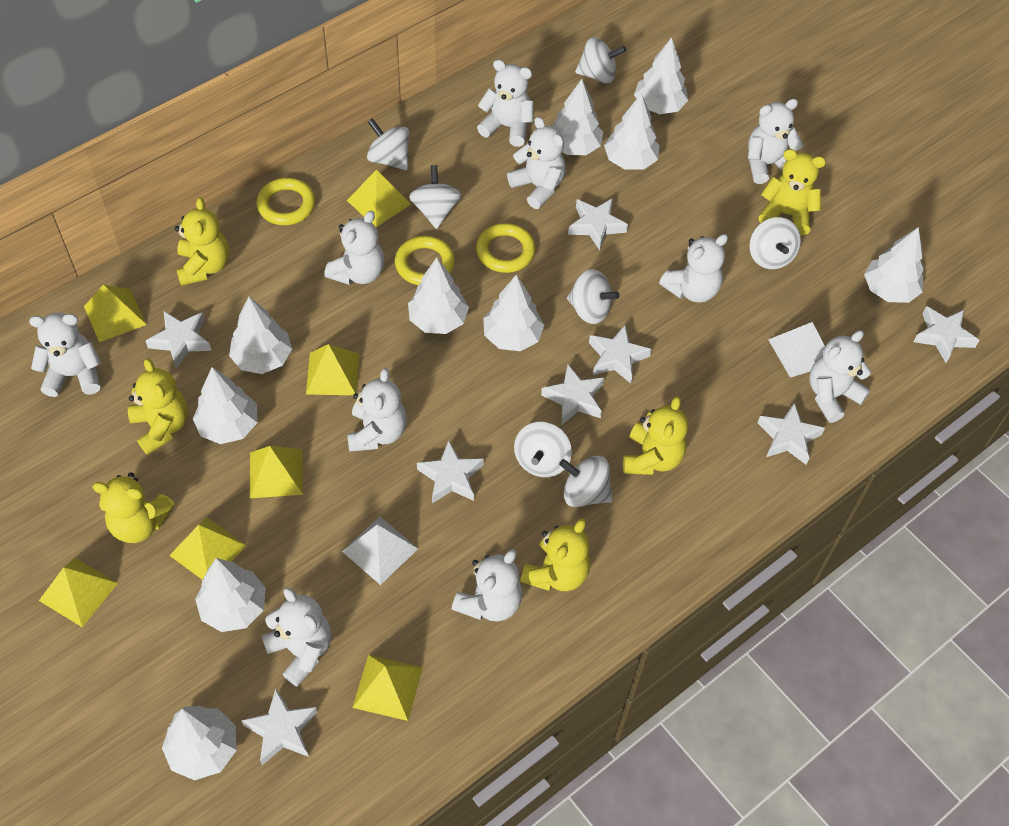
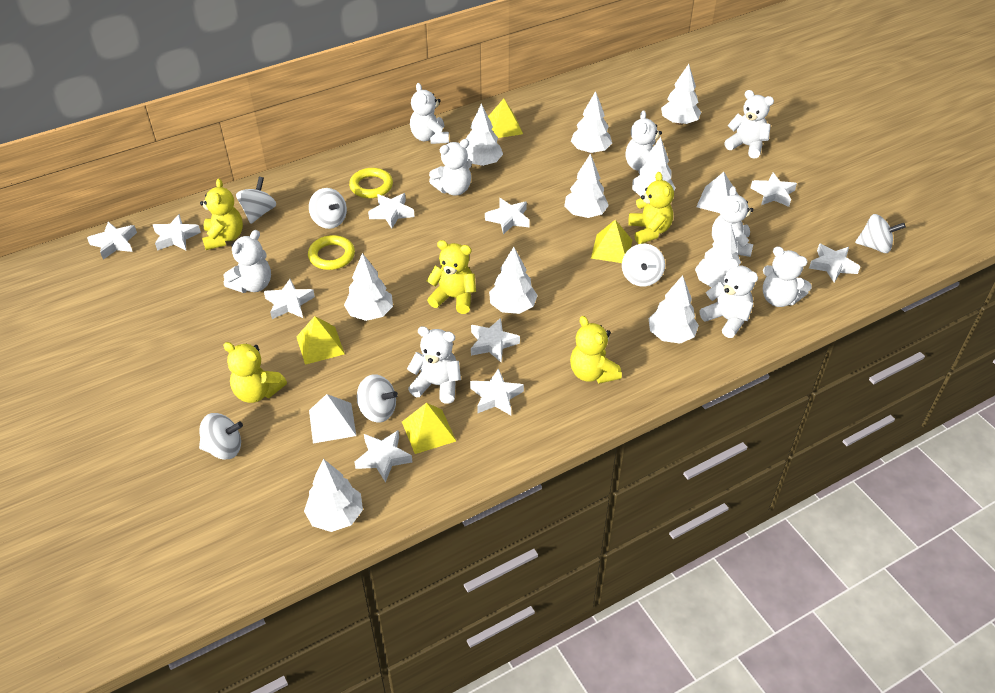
white spinning top: [367,118,409,170] [409,165,461,229] [514,422,572,477] [559,456,613,507] [567,269,620,324] [575,37,626,83] [750,217,801,269] = 7 -> [199,413,243,460] [236,177,276,224] [309,188,347,229] [357,374,398,423] [622,244,665,287] [855,214,906,253] = 6
white star: [146,311,211,368] [241,689,317,765] [417,440,484,503] [541,365,604,424] [568,198,628,250] [589,325,652,384] [758,402,825,465] [913,306,980,363] = 8 -> [87,222,137,259] [153,214,201,251] [264,279,315,319] [354,430,413,483] [368,193,415,228] [470,368,524,415] [471,318,520,363] [485,198,530,234] [751,172,797,207] [809,243,860,283] = 10
white teddy bear: [29,312,101,397] [261,587,332,686] [324,211,384,285] [347,368,407,452] [452,549,522,622] [477,60,534,147] [507,117,566,209] [659,234,728,303] [748,99,804,184] [809,330,871,423] = 10 -> [224,230,271,293] [407,326,461,404] [410,83,449,144] [429,139,472,196] [626,110,662,171] [700,258,758,338] [712,186,754,257] [724,90,774,159] [763,246,812,307] = 9
yellow pyramid: [39,558,118,627] [84,284,147,342] [169,517,247,580] [250,446,303,498] [306,344,359,395] [347,170,411,227] [352,655,423,721] = 7 -> [296,316,345,365] [402,403,456,454] [488,99,523,138] [591,220,632,263] = 4
yellow ring: [256,178,315,225] [395,236,455,285] [476,223,536,273] = 3 -> [308,235,355,270] [349,168,393,198] = 2
yellow teddy bear: [92,472,175,543] [128,358,188,455] [175,197,229,286] [520,519,590,591] [623,396,688,475] [758,149,826,235] = 6 -> [200,179,243,250] [223,342,287,403] [427,240,476,314] [570,316,622,384] [628,172,674,244] = 5

